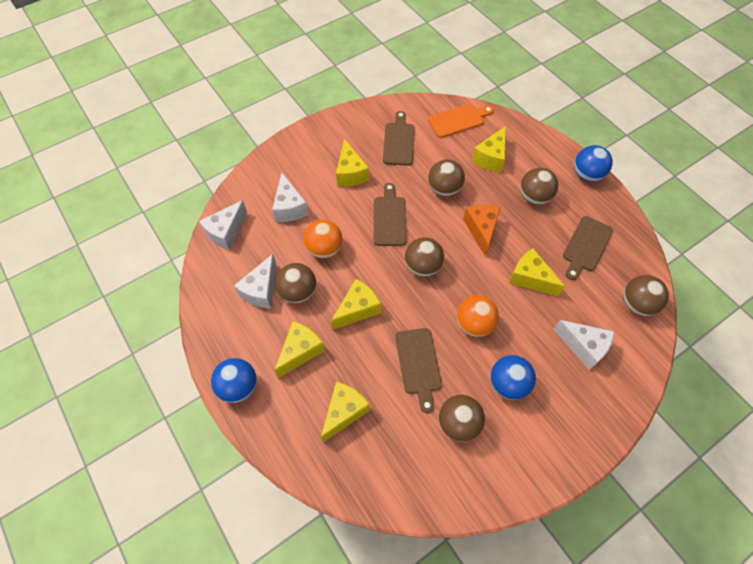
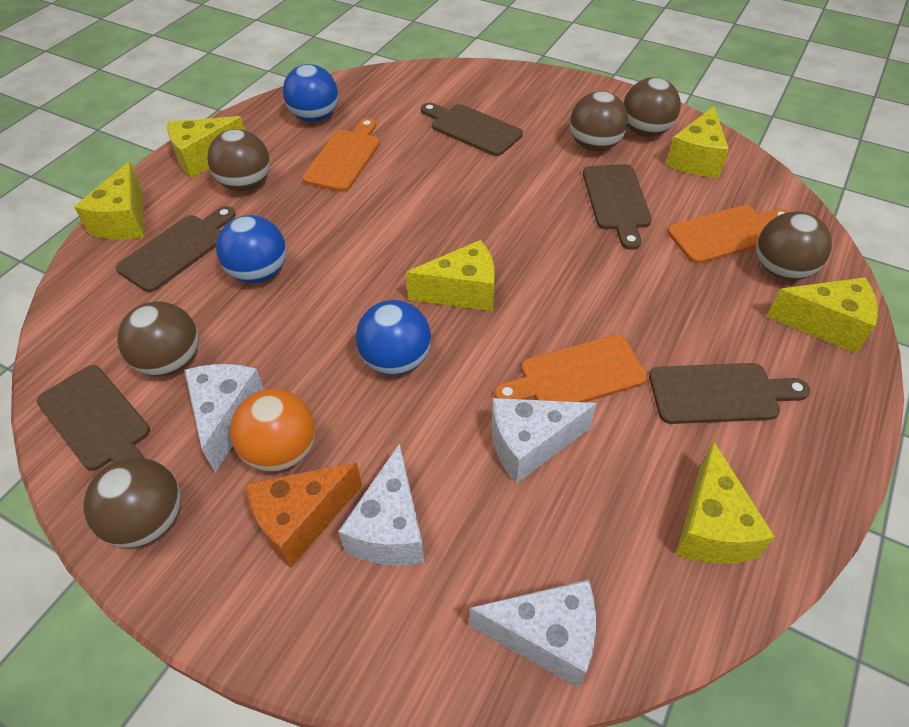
brown cutting board: [374,183,406,246] [383,111,415,166] [395,328,442,413] [563,216,613,280] = 4 -> [37,365,150,471] [116,206,236,292] [421,103,523,156] [583,164,652,250] [649,363,810,424] = 5
orange ball: [304,220,342,258] [457,295,499,337] = 2 -> [230,388,315,472] = 1
orange cutting board: [428,104,494,138] = 1 -> [302,118,380,192] [495,335,648,402] [667,205,789,264] = 3

